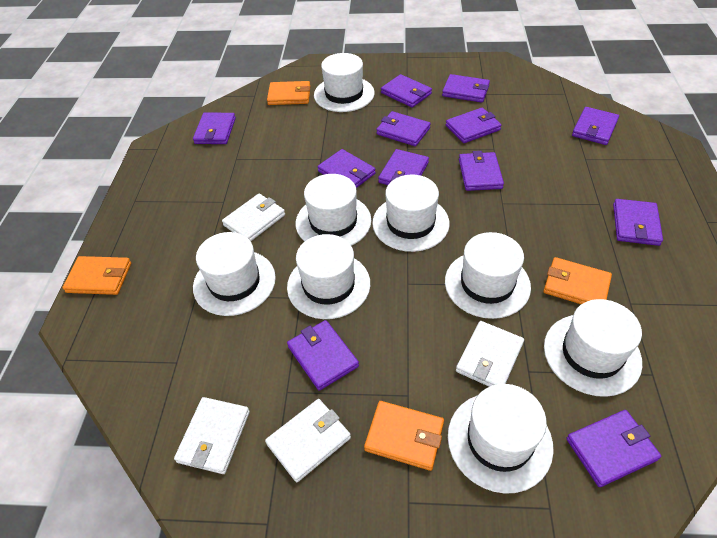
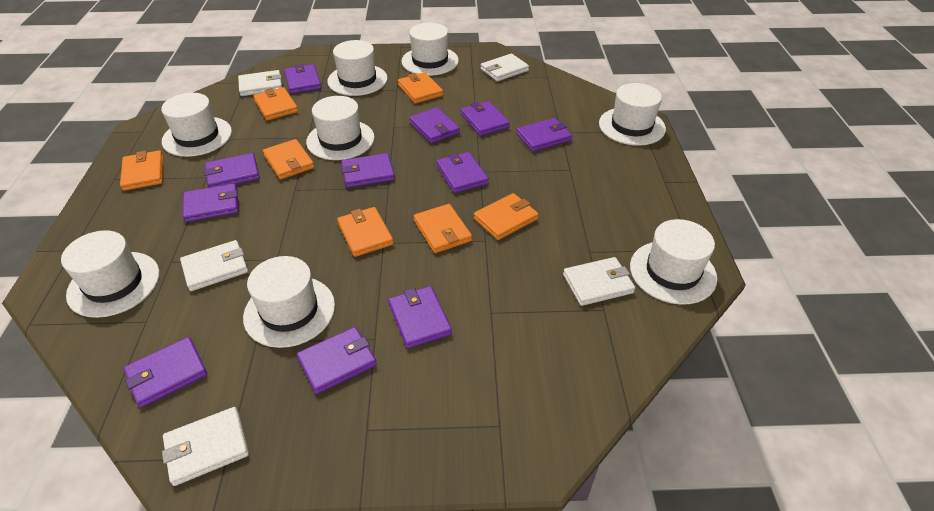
orange wallet: [62,256,131,295] [267,81,310,105] [364,401,444,471] [544,257,612,304] = 4 -> [120,150,163,191] [253,87,298,121] [263,139,314,180] [337,207,394,257] [398,72,443,104] [414,204,472,253] [474,193,539,240] = 7
purple wallet: [193,113,236,144] [287,320,359,391] [317,149,376,188] [376,111,431,146] [378,149,429,185] [381,74,432,108] [442,74,490,103] [446,108,502,143] [459,151,504,191] [566,410,661,487] [572,107,619,145] [613,199,663,246] = 12 -> [124,337,207,408] [182,183,239,222] [204,153,260,187] [284,64,321,94] [297,327,377,394] [341,153,395,188] [388,286,452,348] [409,107,460,144] [436,152,489,193] [461,101,510,136] [516,118,572,152] = 11
white wallet: [174,397,250,474] [222,194,285,241] [265,399,351,482] [456,321,524,387] = 4 -> [162,407,249,486] [180,240,248,291] [238,70,282,96] [480,54,529,82] [563,257,635,306] = 5

